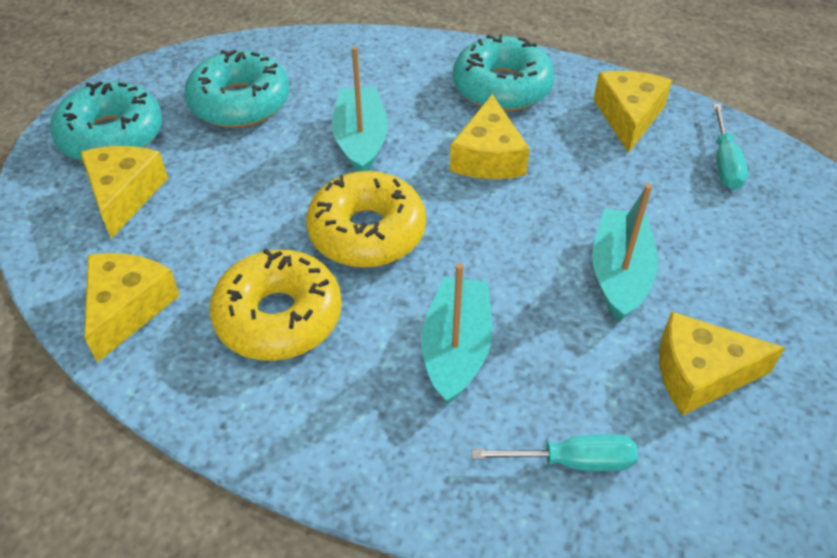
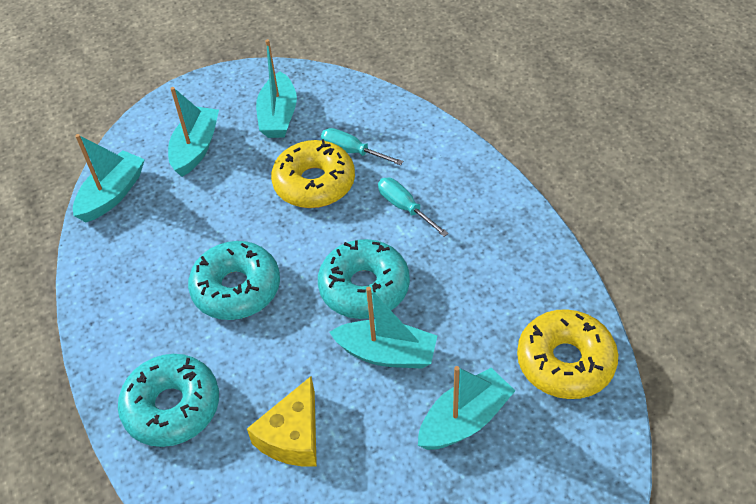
turquoise boat: [332,46,388,172] [421,263,493,405] [592,184,658,322] = 3 -> [73,134,145,222] [168,87,219,177] [256,39,297,138] [329,287,437,369] [418,366,515,450] = 5
yellow cheese: [80,146,168,239] [84,253,180,363] [450,94,530,179] [593,71,672,153] [659,312,785,416] = 5 -> [247,376,317,466] = 1

